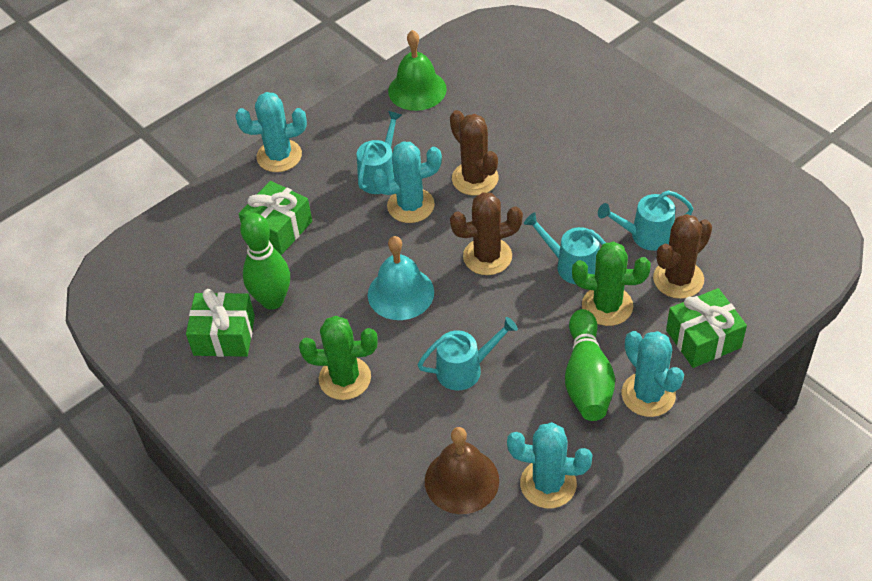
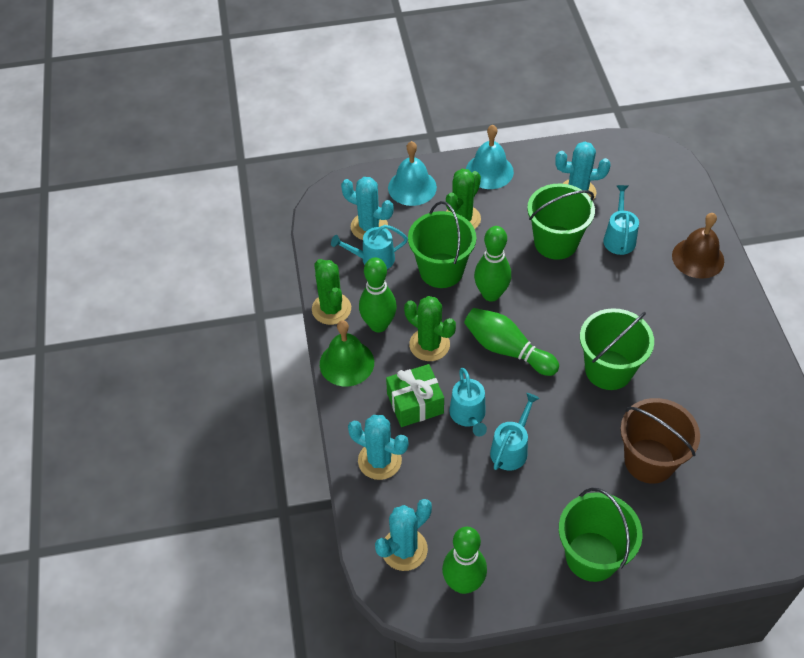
brown bucket: none = 0 -> [620,398,700,484] = 1
brown cactus: [450,110,499,195] [450,192,523,275] [653,214,712,299] = 3 -> none = 0
green bowling pin: [240,213,290,310] [565,309,615,421] = 2 -> [359,257,397,332] [442,527,487,594] [464,308,559,376] [474,226,511,302] = 4
green bucket: none = 0 -> [408,201,476,288] [527,183,595,260] [559,488,643,582] [580,308,654,390] = 4
green cactus: [299,316,378,400] [572,241,651,326] = 2 -> [312,259,351,325] [404,296,456,361] [446,169,481,229] = 3
green gift: [186,289,255,357] [239,181,312,255] [666,288,747,368] = 3 -> [386,364,444,427] = 1
turquoise bell: [368,236,434,320] = 1 -> [388,141,437,206] [466,125,514,189] = 2

